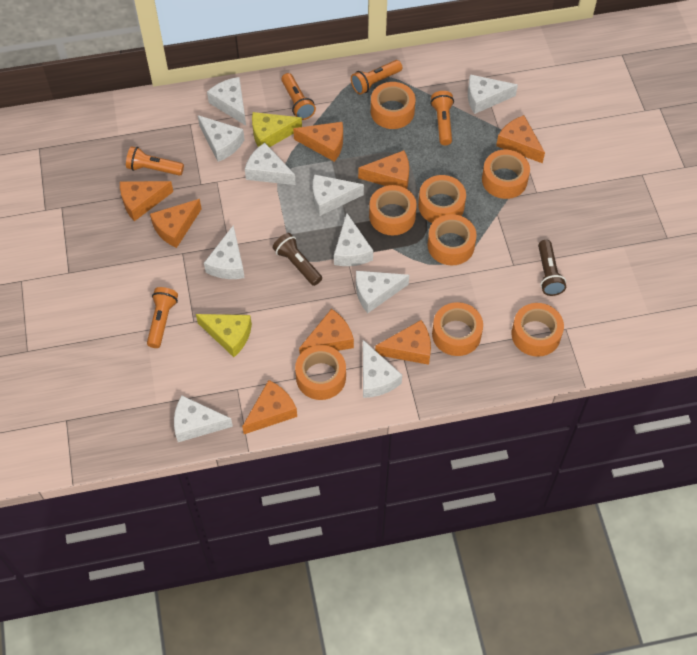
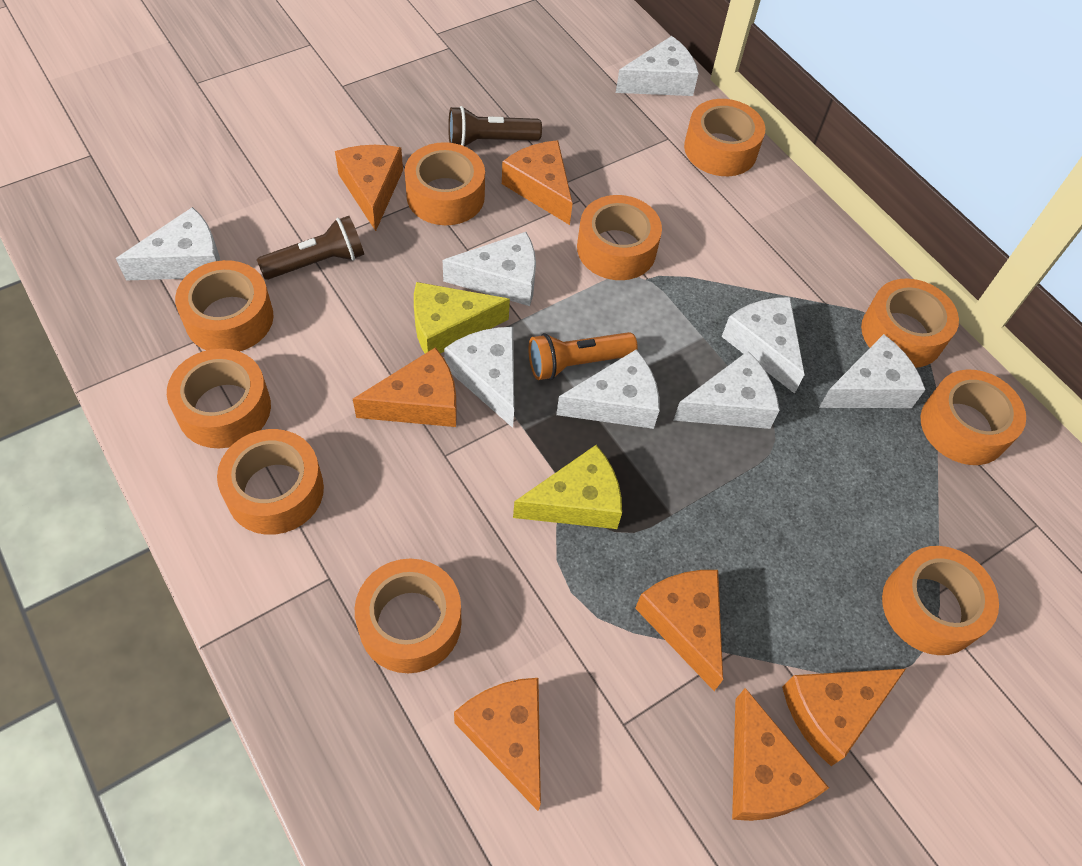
orange cheese: [120,181,173,221] [150,199,201,248] [242,380,297,434] [293,122,343,162] [299,309,354,354] [358,150,409,189] [375,320,431,365] [496,115,545,163] = 8 -> [335,145,403,231] [353,347,457,427] [454,678,541,811] [502,140,573,225] [635,570,723,691] [732,688,829,821] [782,669,906,766] = 7
orange flashlight: [126,146,184,176] [147,287,178,348] [281,73,316,120] [351,60,402,94] [430,91,454,145] = 5 -> [528,332,638,380] = 1
orange tape: [295,345,346,400] [369,185,417,235] [371,82,415,129] [418,175,466,223] [428,214,477,266] [432,302,483,356] [482,150,530,199] [512,303,564,357] = 8 -> [167,348,271,448] [175,260,274,351] [217,429,324,535] [355,558,461,673] [404,142,485,225] [577,195,662,280] [684,99,765,176] [861,278,959,368] [882,546,999,655] [921,370,1026,465] = 10
white cheese: [174,396,233,442] [198,115,245,162] [204,225,245,279] [207,77,246,126] [245,143,296,185] [313,174,364,216] [334,213,373,266] [356,271,409,313] [363,340,402,398] [468,74,518,114] = 10 -> [116,207,220,280] [442,232,536,306] [444,327,514,428] [556,349,660,429] [616,36,699,96] [673,351,780,429] [722,297,805,394] [819,334,925,408] = 8

